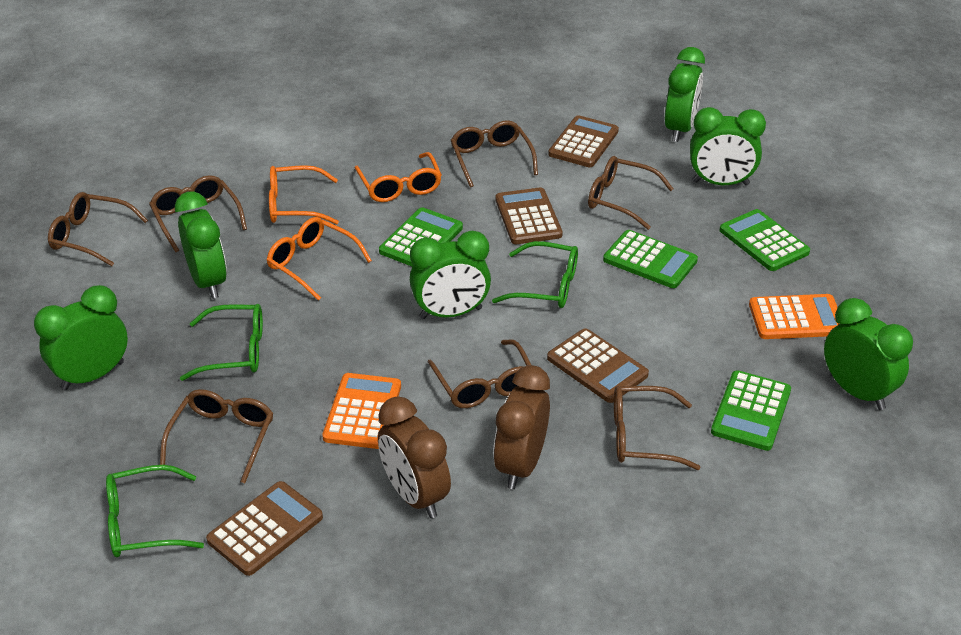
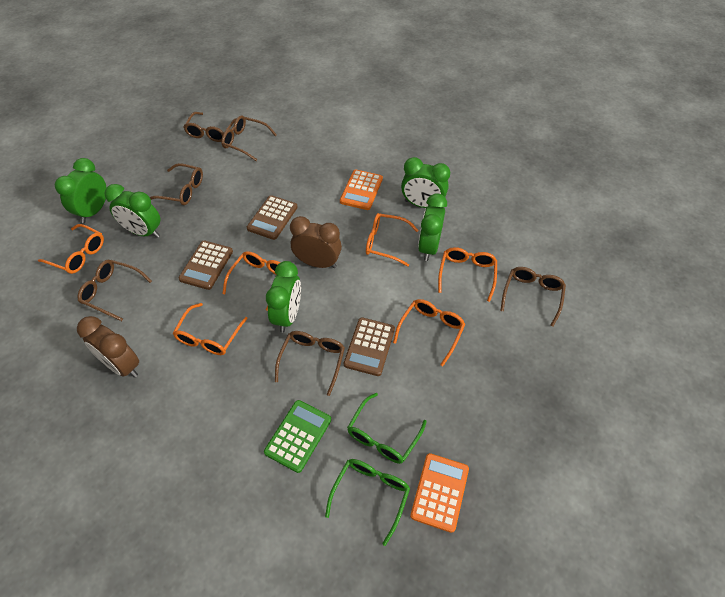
brown calculator: [206,481,323,576] [495,187,563,244] [547,328,649,403] [548,115,619,167] = 4 -> [179,241,233,290] [247,195,298,240] [344,317,395,376] = 3
brown glasses: [48,192,148,266] [149,175,247,252] [160,389,274,483] [427,339,531,408] [451,120,538,188] [588,156,674,230] [614,386,701,470] = 7 -> [78,260,152,321] [150,163,203,205] [184,112,236,142] [221,115,277,161] [275,331,345,396] [500,267,566,327] = 6
green calculator: [379,207,463,266] [603,230,698,288] [711,370,791,451] [720,209,810,271] = 4 -> [264,400,331,473] = 1
green clock: [34,285,128,390] [175,191,227,299] [410,231,491,319] [665,47,705,142] [690,107,766,186] [824,298,913,410] = 6 -> [55,158,107,223] [104,184,161,238] [266,261,301,333] [401,157,450,208] [418,193,447,261] = 5
green glasses: [106,465,204,557] [180,304,263,381] [492,241,578,308] = 3 -> [325,459,410,546] [347,393,427,464] = 2
orange glasses: [267,217,372,301] [269,165,339,225] [355,152,442,202] = 3 -> [38,224,104,274] [173,303,248,355] [222,251,281,311] [366,213,419,267] [393,299,465,366] [438,247,497,302] = 6

